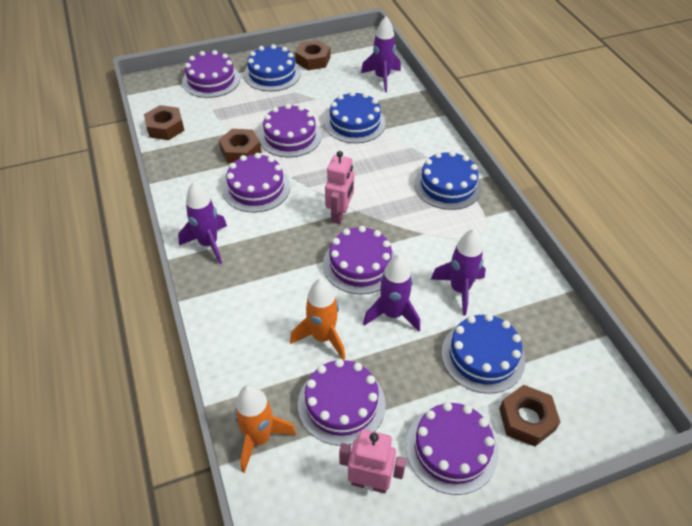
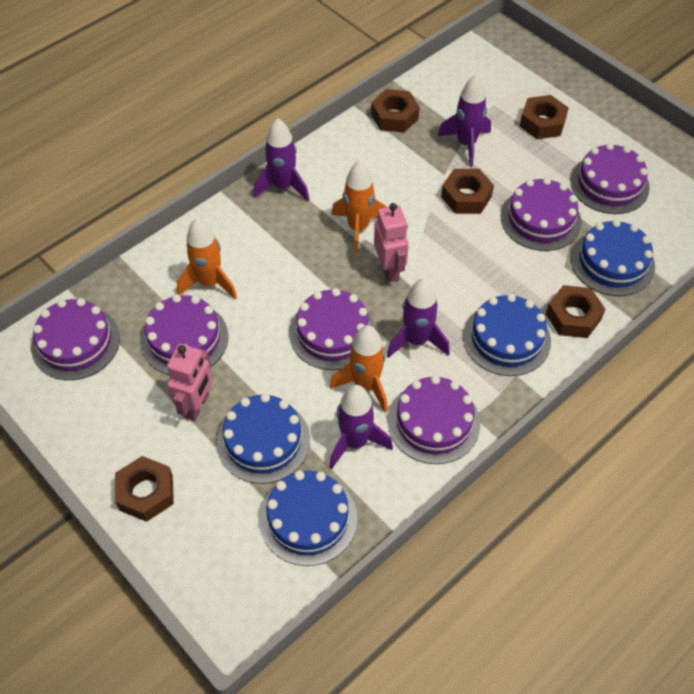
brown nut: [144,105,185,140] [219,129,261,163] [295,40,330,70] [499,385,560,447] = 4 -> [115,456,174,522] [371,89,420,133] [441,169,494,214] [520,95,569,139] [546,285,605,338] = 5
orange rocket: [234,385,296,473] [290,278,345,360] = 2 -> [177,218,237,300] [330,325,388,413] [331,161,386,254] = 3

